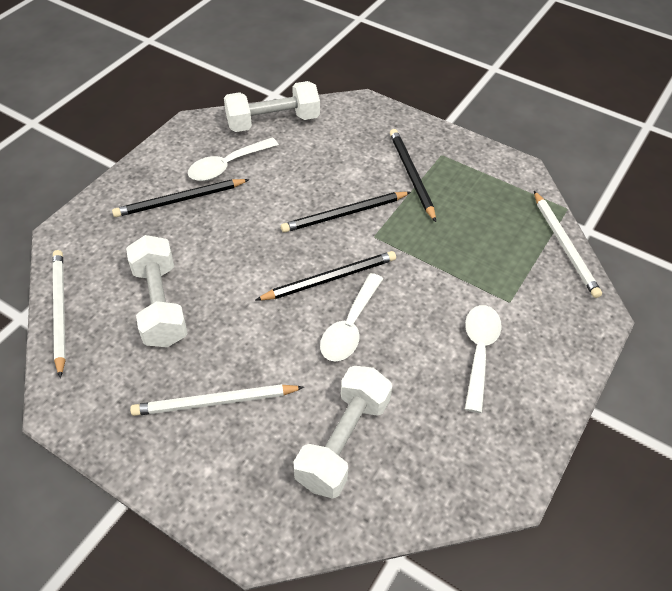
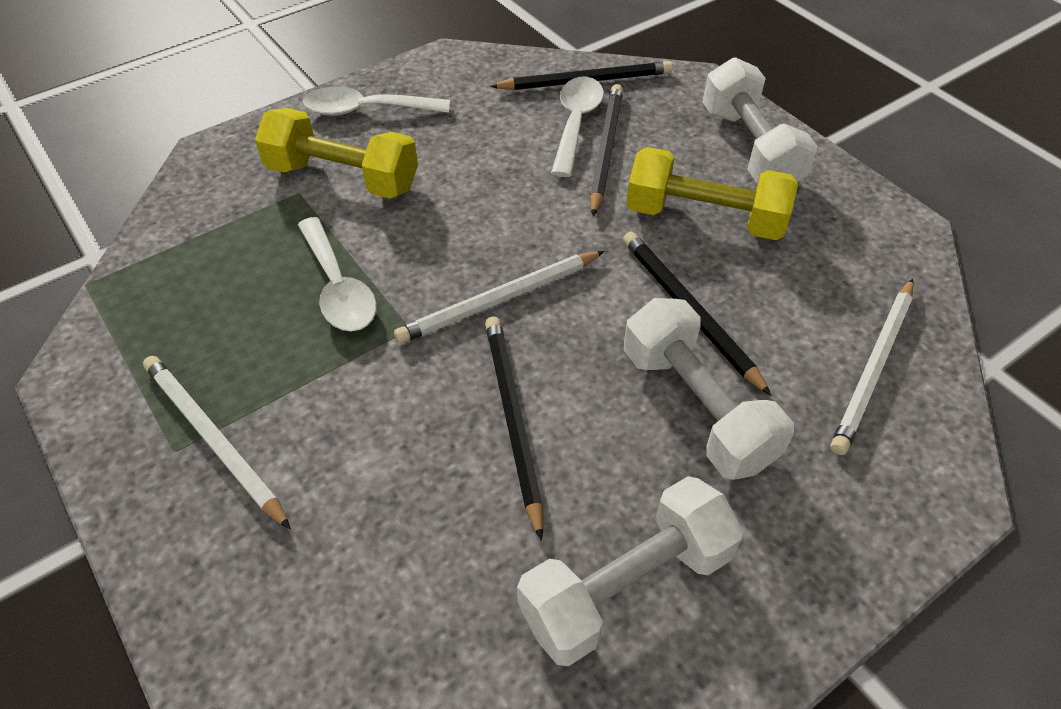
yellow dumbbell: none = 0 -> [255,108,418,199] [626,147,798,240] = 2

